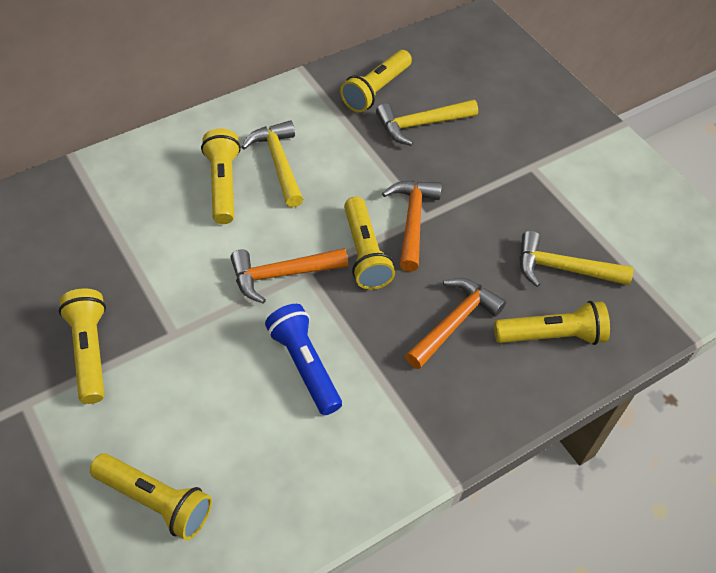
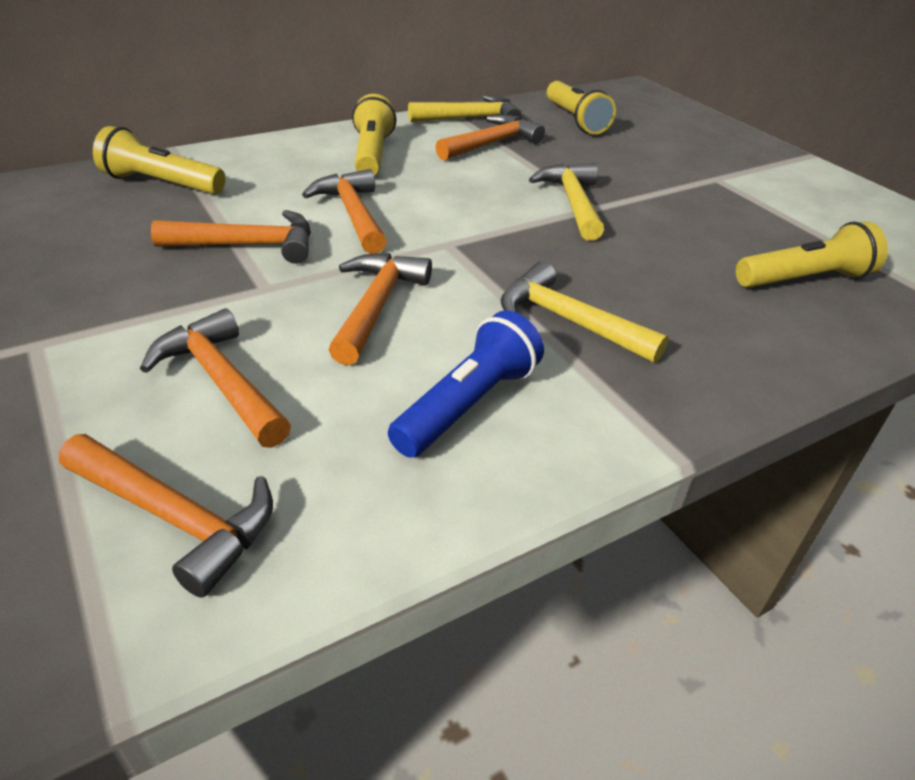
orange hammer: [230,248,348,304] [382,180,442,272] [405,278,506,369] = 3 -> [59,434,273,598] [140,308,291,448] [151,210,311,264] [302,169,387,254] [329,253,432,365] [435,115,545,160] = 6
yellow flashlight: [59,289,106,404] [90,453,212,540] [201,128,241,224] [340,50,412,113] [344,197,395,290] [494,301,610,345] = 6 -> [93,126,226,194] [352,94,396,176] [547,81,616,134] [736,221,888,288] = 4

